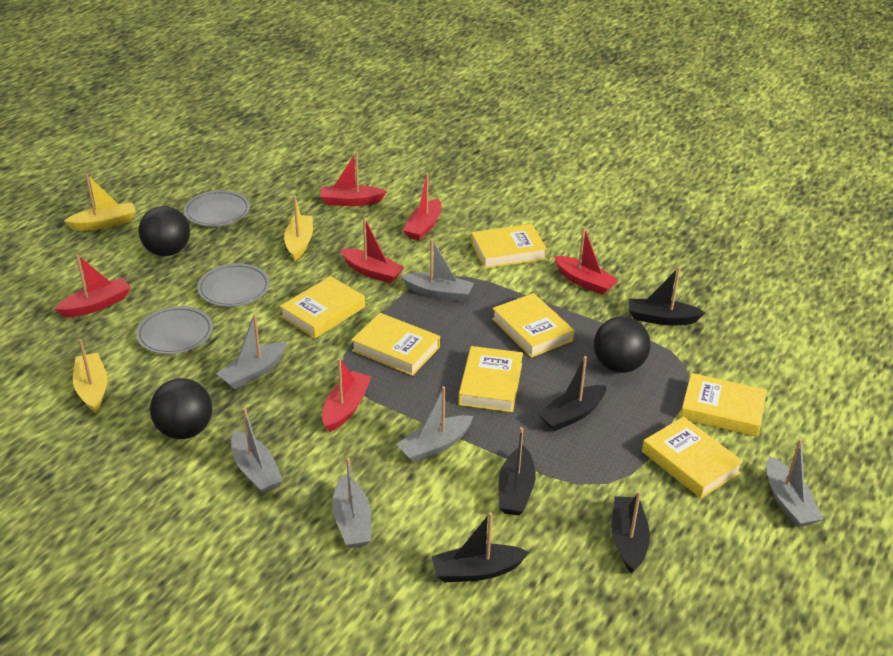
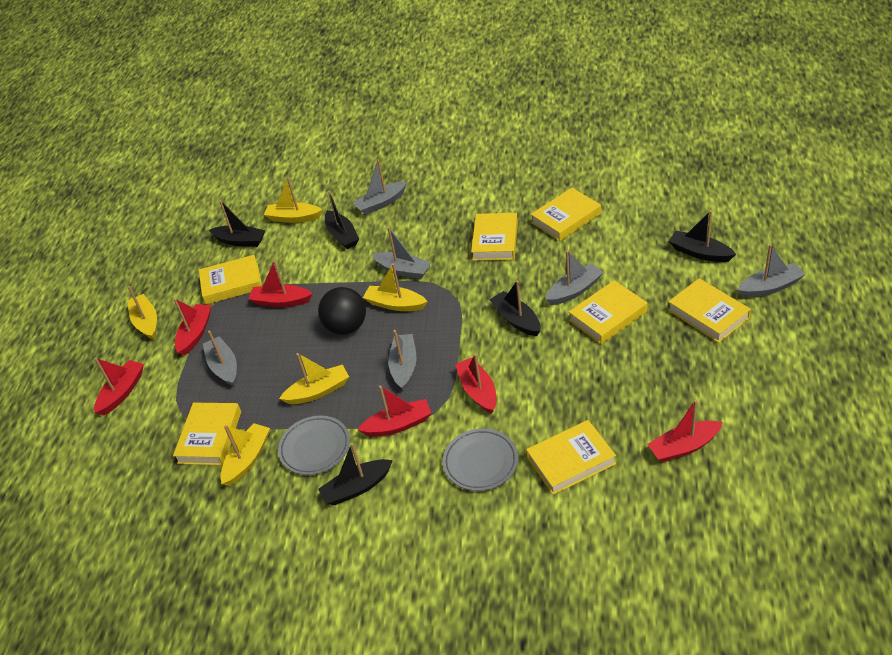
black ball: [139,206,190,256] [150,378,212,439] [594,316,651,373] = 3 -> [318,287,366,335] = 1
grey plate: [136,306,213,354] [184,190,250,227] [197,263,270,307] = 3 -> [278,416,350,475] [443,428,518,491] = 2
yellow boat: [64,174,136,231] [73,339,107,413] [284,196,313,261] = 3 -> [127,286,157,340] [220,423,270,486] [264,177,322,223] [279,353,349,404] [363,263,428,311] = 5

